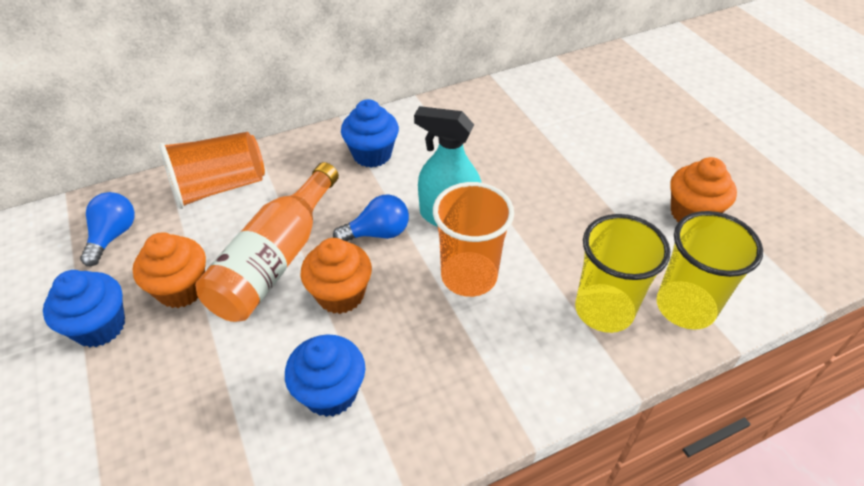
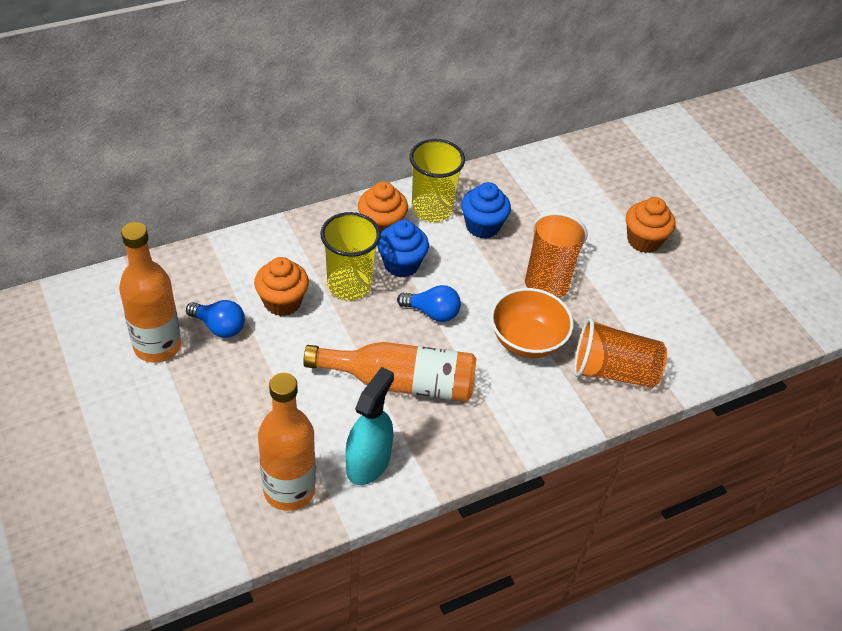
blue cupcake: [43,270,125,347] [285,335,365,417] [341,99,399,167] = 3 -> [377,220,429,277] [461,182,511,239] = 2
orange bottle: [195,162,339,322] = 1 -> [119,222,181,363] [258,373,316,511] [303,342,476,402] = 3
orange bowl: none = 0 -> [491,288,574,358] = 1

